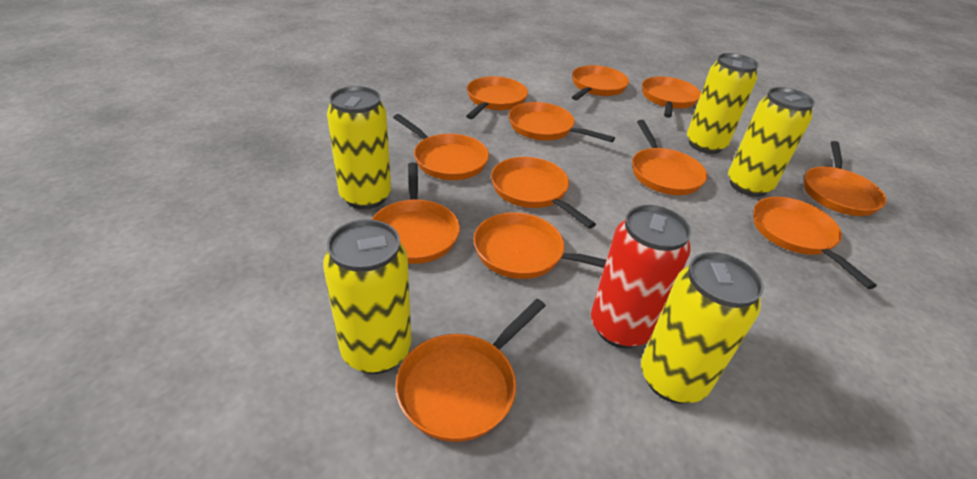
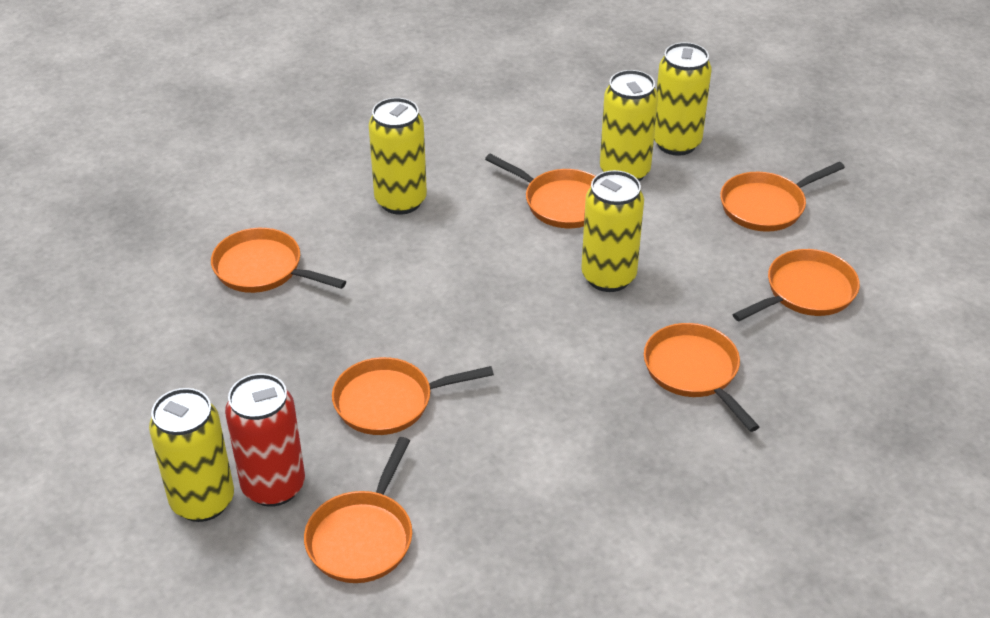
orange pan: [371,162,460,264] [393,114,489,180] [395,299,546,442] [466,76,528,119] [474,212,606,279] [491,157,596,229] [509,102,615,142] [572,65,629,100] [632,120,707,195] [642,76,701,118] [753,197,877,289] [804,141,887,216] = 12 -> [211,228,346,293] [304,437,412,583] [332,357,494,435] [485,154,595,228] [644,323,759,432] [720,162,845,232] [732,249,860,321] = 7

